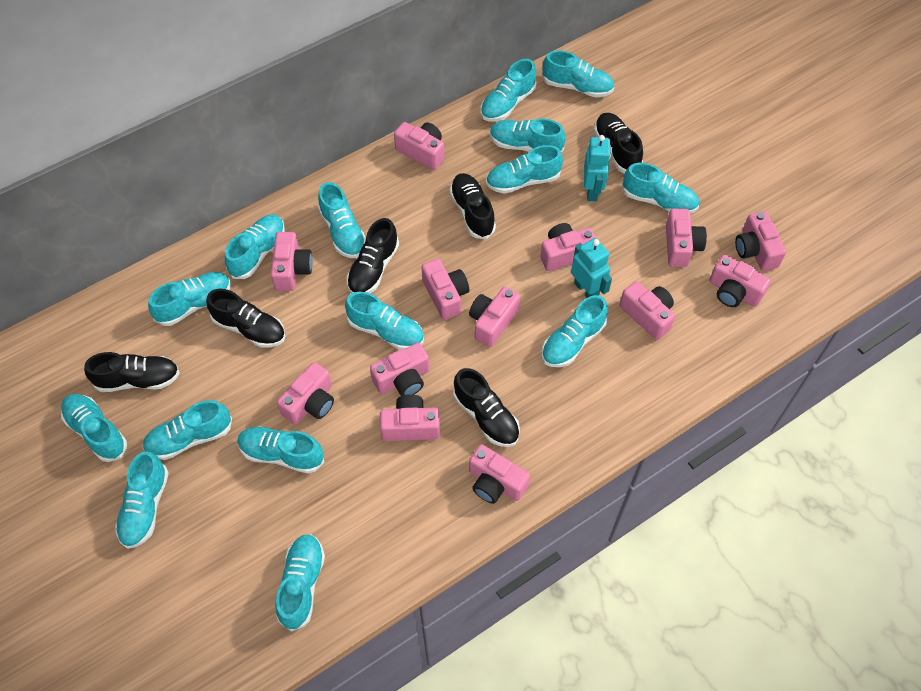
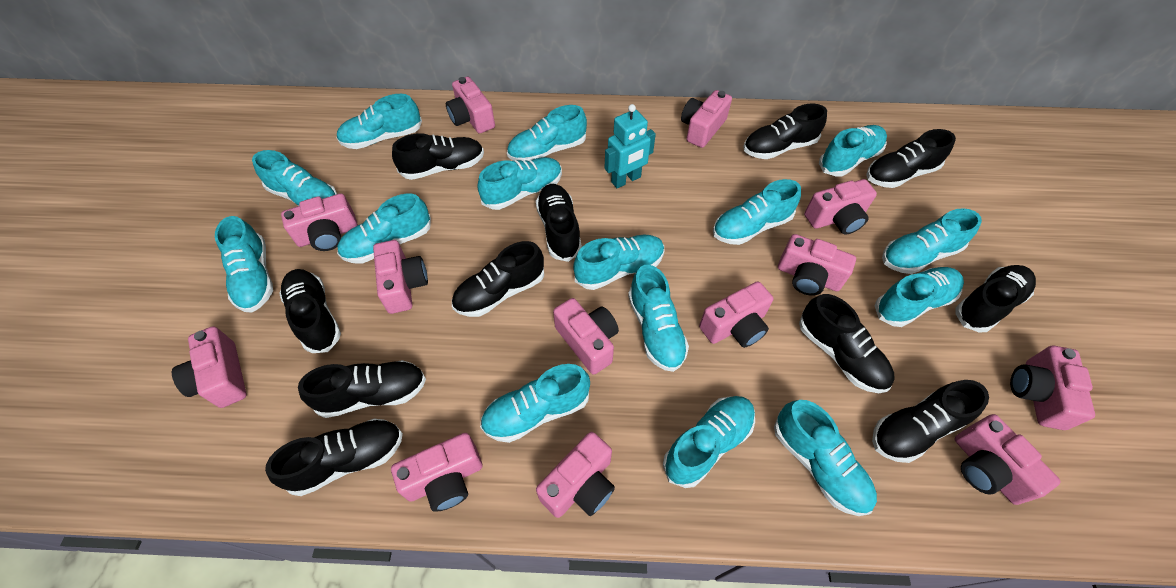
black shoe: [84,352,180,392] [206,289,285,348] [347,218,399,293] [449,173,496,239] [453,368,520,447] [594,113,643,173] = 6 -> [265,419,403,496] [279,269,341,353] [298,360,426,418] [392,133,484,180] [452,241,544,317] [536,184,582,262] [743,104,827,159] [799,294,895,393] [866,129,956,188] [872,380,989,463] [955,265,1036,332] = 11
turquoise robot: [571,238,612,298] [584,135,611,201] = 2 -> [605,104,656,188] = 1

